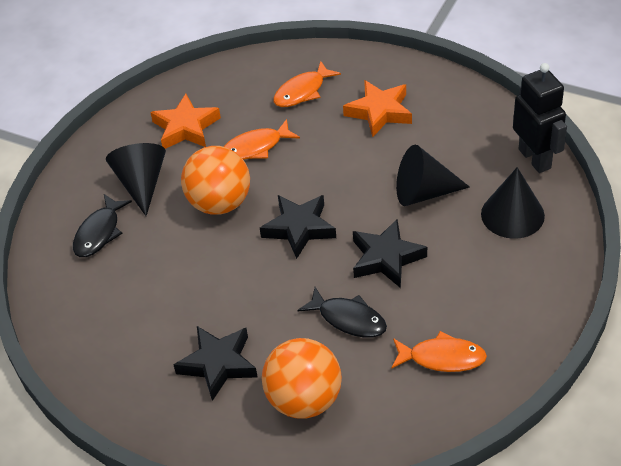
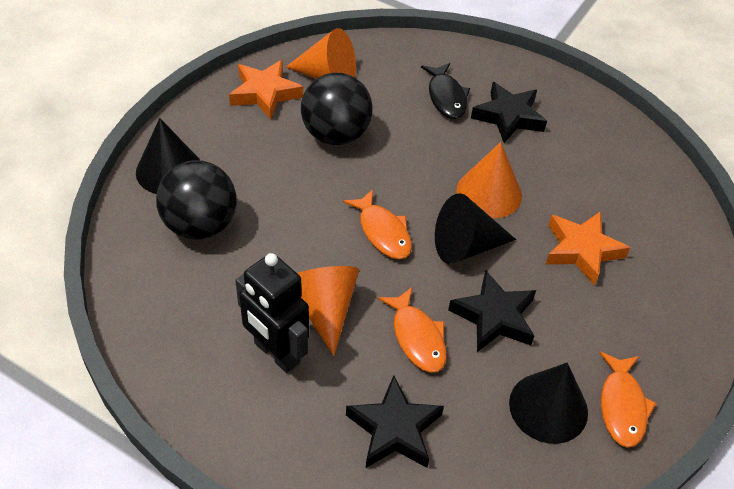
black ball: none = 0 -> [156,160,237,240] [301,72,373,145] = 2
black fish: [73,194,132,257] [298,287,387,338] = 2 -> [421,63,470,119] = 1
orange ball: [181,146,250,215] [262,338,342,419] = 2 -> none = 0
orange cone: none = 0 -> [286,28,356,79] [297,266,359,356] [456,142,522,218] = 3

